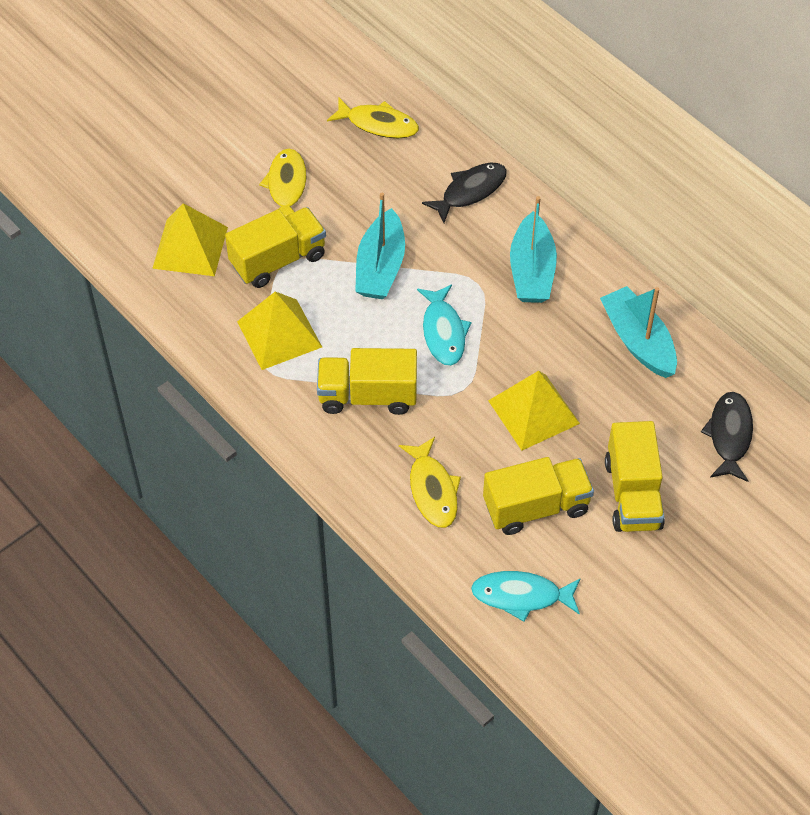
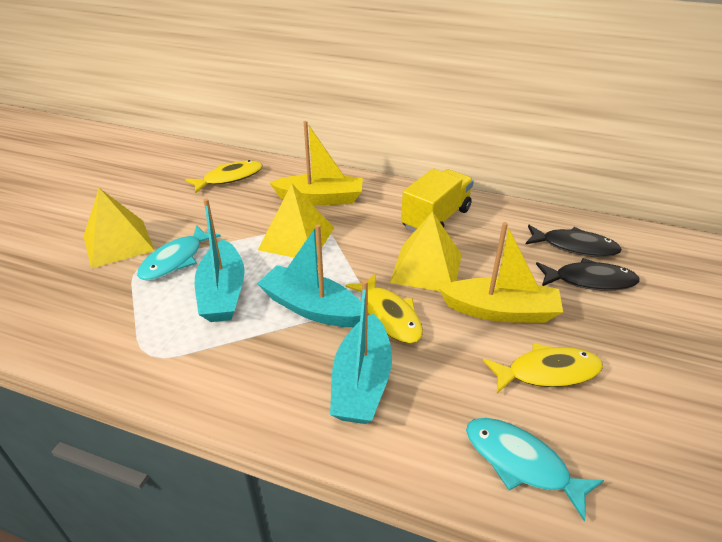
yellow boat: none = 0 -> [270,121,363,205] [438,222,563,323] = 2
yellow truck: [225,207,326,288] [317,348,417,415] [483,457,594,535] [605,421,665,532] = 4 -> [401,169,474,232] = 1

